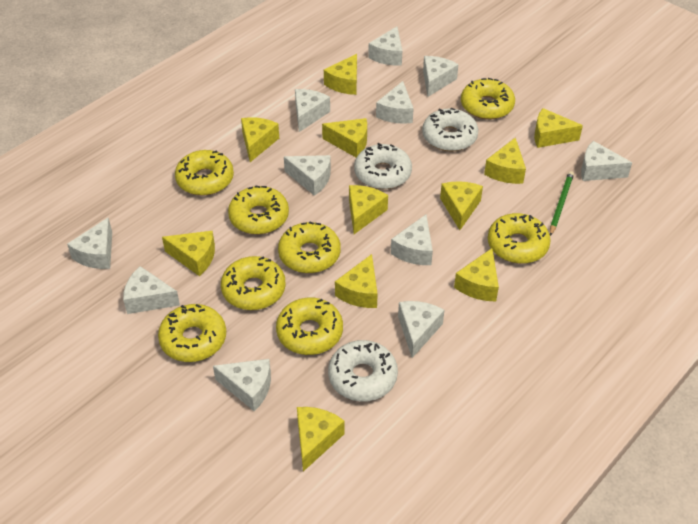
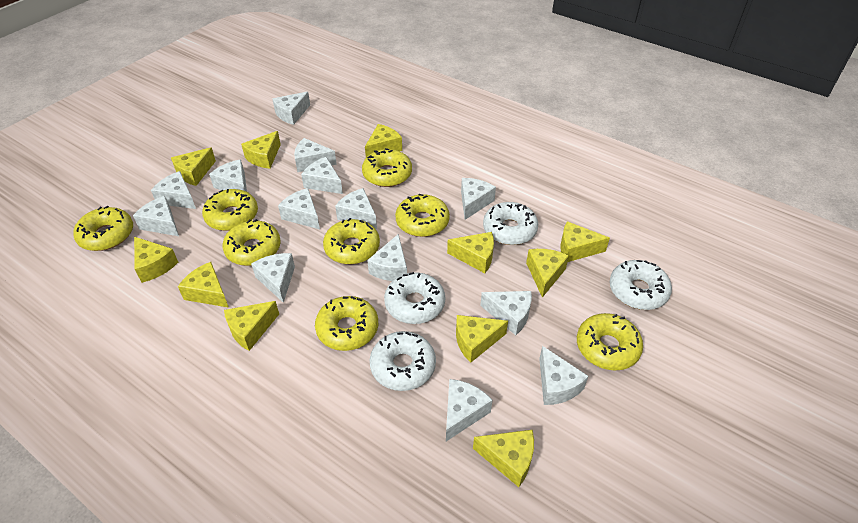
green pencil: [550,171,574,236] = 1 -> none = 0
white cheese: [67,218,112,269] [123,266,180,314] [213,359,271,411] [284,155,331,196] [295,89,330,132] [368,26,402,65] [376,81,414,124] [391,215,433,265] [398,301,444,358] [423,56,459,97] [581,141,632,181] = 11 -> [133,196,179,236] [151,171,196,209] [209,159,247,192] [251,253,295,303] [272,92,310,125] [278,188,320,229] [294,138,337,172] [301,157,343,194] [335,188,377,229] [367,234,407,281] [446,379,493,441] [461,178,496,220] [480,291,532,335] [539,346,588,405] = 14
white donut: [328,340,398,402] [354,143,412,189] [422,108,478,152] = 3 -> [370,331,436,391] [384,272,445,324] [483,202,538,245] [610,260,672,310] = 4

